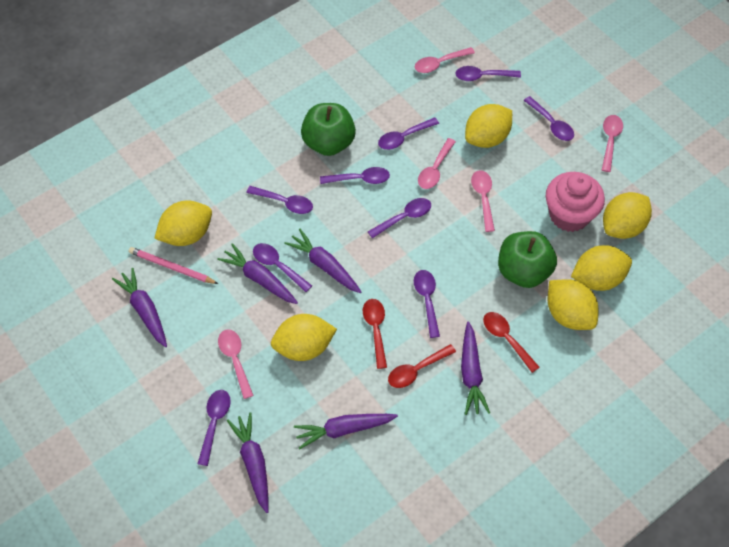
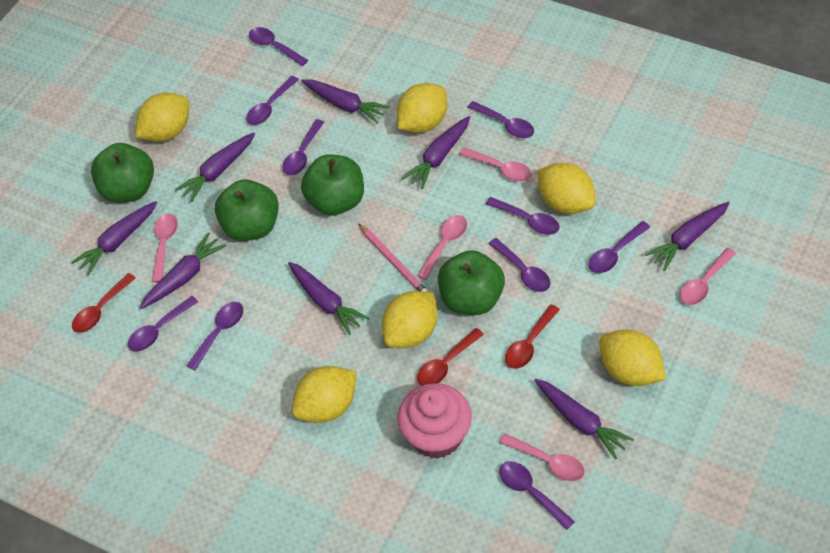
green apple: [301,103,356,156] [498,231,557,288] = 2 -> [91,143,154,203] [215,180,279,241] [301,154,364,216] [438,250,505,315] = 4
purple carrot: [112,268,167,347] [217,243,298,304] [227,412,269,513] [284,229,361,293] [294,414,398,450] [461,322,490,415] = 6 -> [72,201,157,275] [140,232,226,309] [175,132,255,202] [288,262,369,335] [301,80,390,123] [402,116,470,189] [534,379,634,459] [645,202,730,271] = 8
purple spoon: [198,390,231,466] [246,186,313,214] [253,243,312,292] [320,167,390,184] [368,198,431,239] [378,118,439,150] [414,270,440,338] [455,66,521,81] [524,96,574,141] = 9 -> [128,296,198,352] [186,302,243,371] [246,76,299,125] [249,27,308,66] [283,119,324,176] [467,101,534,138] [486,197,560,235] [488,238,550,292] [499,461,575,530] [588,221,650,273] = 10

